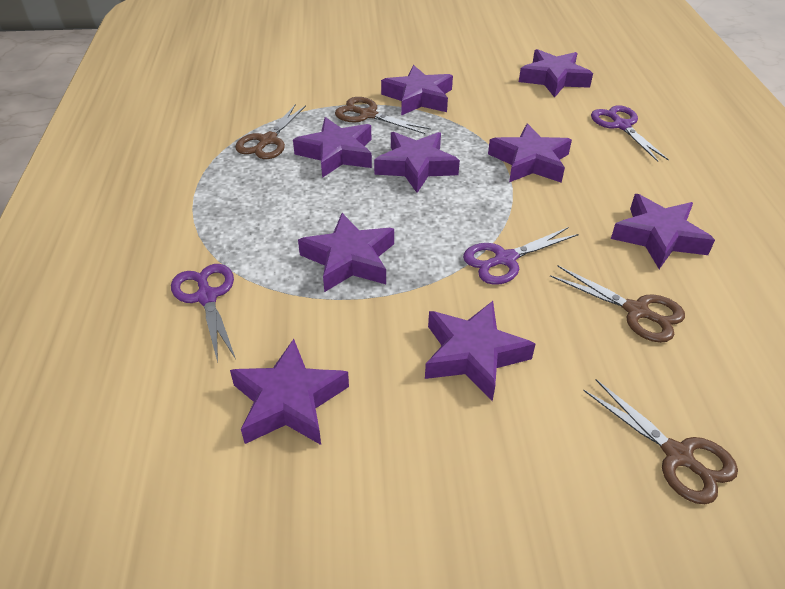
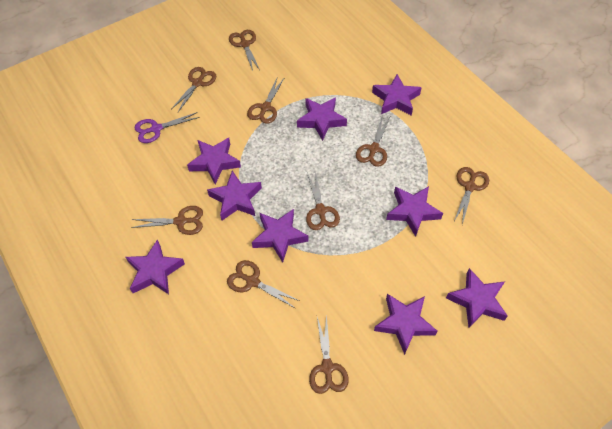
brown scissors: [235,105,306,159] [335,97,431,134] [550,266,685,343] [583,379,738,504] = 4 -> [131,206,203,235] [171,67,216,112] [227,260,300,308] [229,30,260,71] [247,76,285,124] [306,171,340,230] [309,314,349,394] [356,115,390,167] [454,167,489,225] = 9
purple scissors: [171,264,236,363] [463,227,579,285] [591,105,669,162] = 3 -> [134,112,200,143] = 1

